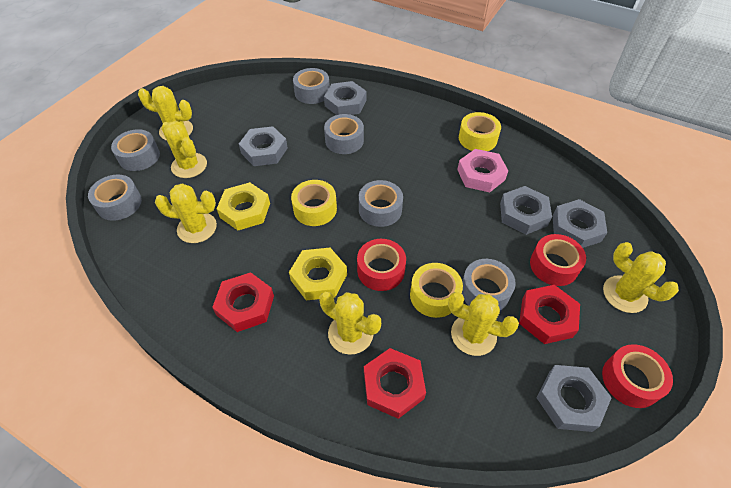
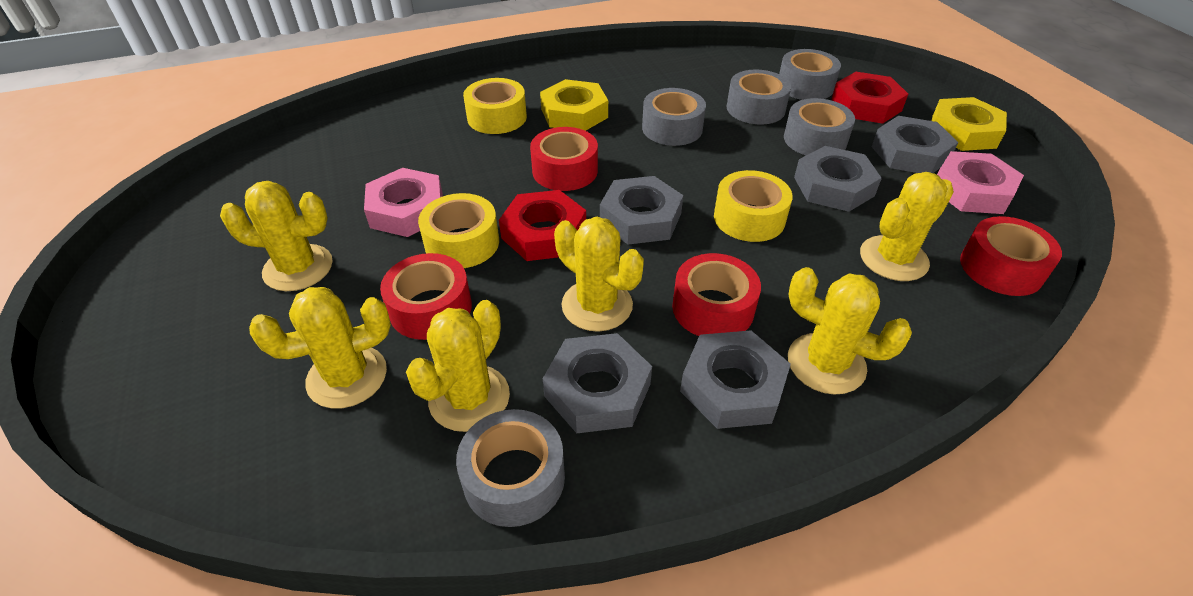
grey tape: [88,175,142,221] [111,129,160,171] [293,68,330,104] [324,114,364,154] [359,180,403,227] [462,259,516,310] = 6 -> [456,409,565,527] [642,88,706,146] [727,70,791,125] [779,49,841,100] [784,98,855,155] = 5
pink nut: [457,149,508,192] = 1 -> [364,168,443,237] [937,151,1024,214] = 2
red nut: [212,272,274,332] [364,348,426,419] [519,285,580,344] = 3 -> [499,190,586,261] [831,72,908,124] = 2
red tape: [357,239,406,291] [530,234,586,286] [602,344,673,408] = 3 -> [380,253,472,340] [530,127,598,191] [672,253,761,336] [960,216,1062,296] = 4

